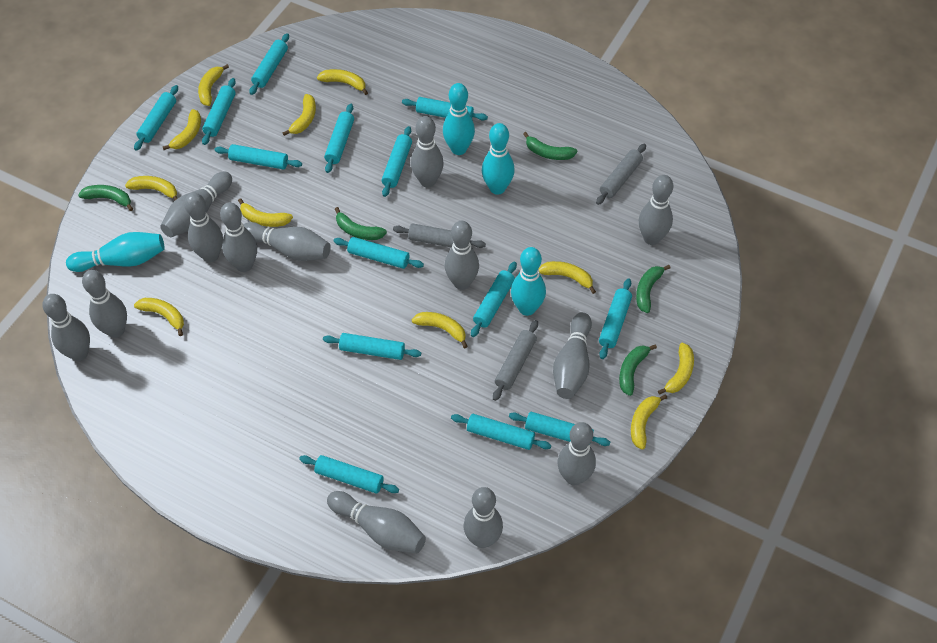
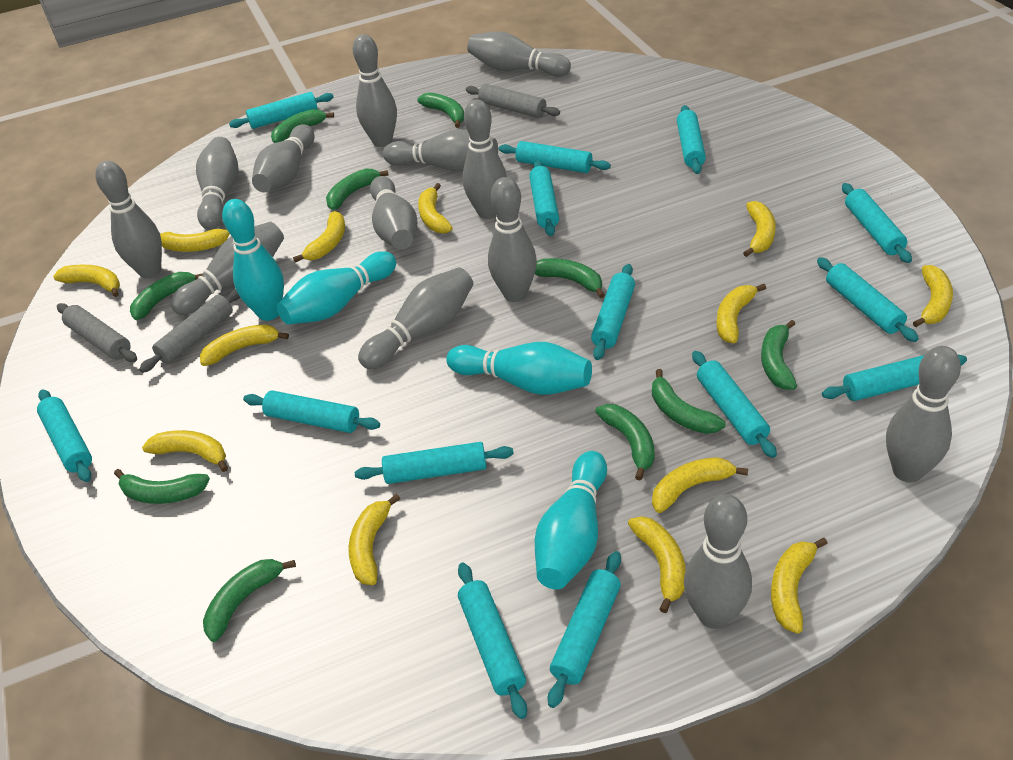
green banana: [78,185,133,211] [335,207,387,240] [523,132,577,160] [619,344,657,396] [636,265,670,313] = 5 -> [114,469,210,504] [130,272,203,320] [203,559,296,642] [271,109,334,143] [326,168,389,210] [417,92,464,128] [535,258,605,298] [595,404,655,481] [652,369,725,434] [761,320,797,390] = 10
yellow banana: [125,176,178,201] [134,298,184,336] [163,109,201,150] [198,64,229,106] [238,198,293,227] [283,94,316,136] [317,69,368,95] [412,312,468,348] [539,261,596,294] [631,395,667,450] [658,343,694,395] = 11 -> [53,265,120,297] [142,430,228,472] [159,229,230,252] [200,324,289,366] [293,211,345,262] [348,494,400,585] [418,183,453,234] [628,516,686,613] [652,457,748,513] [716,284,766,343] [743,201,776,257] [771,538,828,634] [913,265,953,327] = 13

